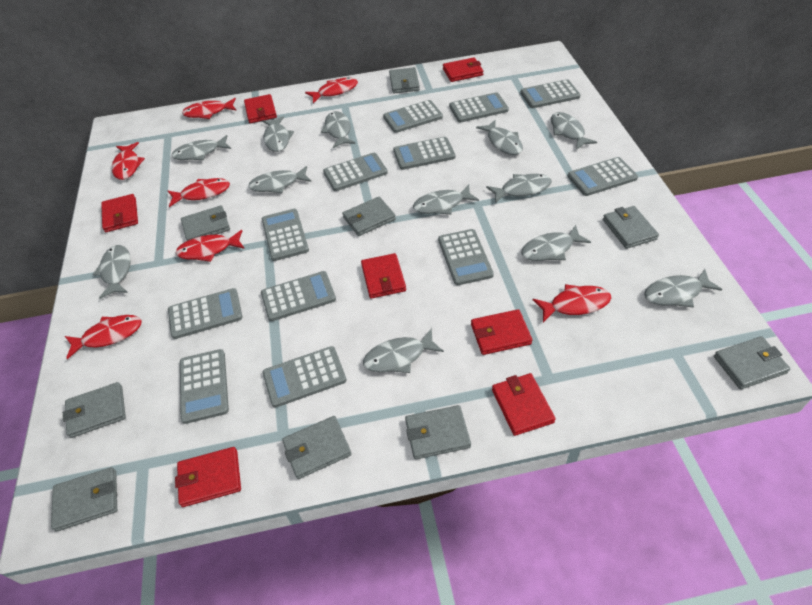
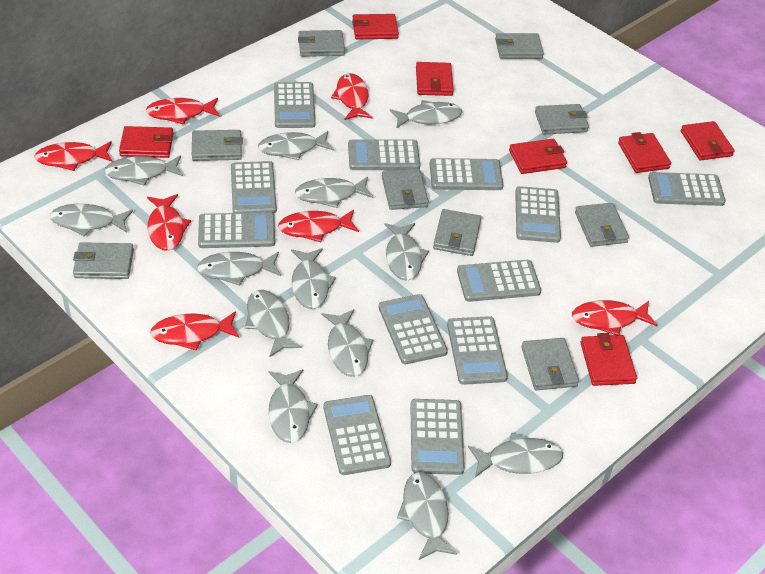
grey fish: [93,245,131,299] [172,135,231,160] [248,166,311,193] [262,116,294,152] [321,111,355,148] [363,328,444,373] [413,185,479,215] [476,120,523,155] [486,174,552,203] [521,225,591,261] [551,112,597,150] [644,269,723,308] = 12 -> [50,204,133,237] [105,155,183,186] [197,252,281,286] [245,290,302,357] [258,131,334,160] [268,369,318,443] [291,248,336,309] [295,177,374,208] [322,309,373,377] [384,223,429,281] [390,100,462,128] [397,472,457,560] [468,432,563,477] = 13

